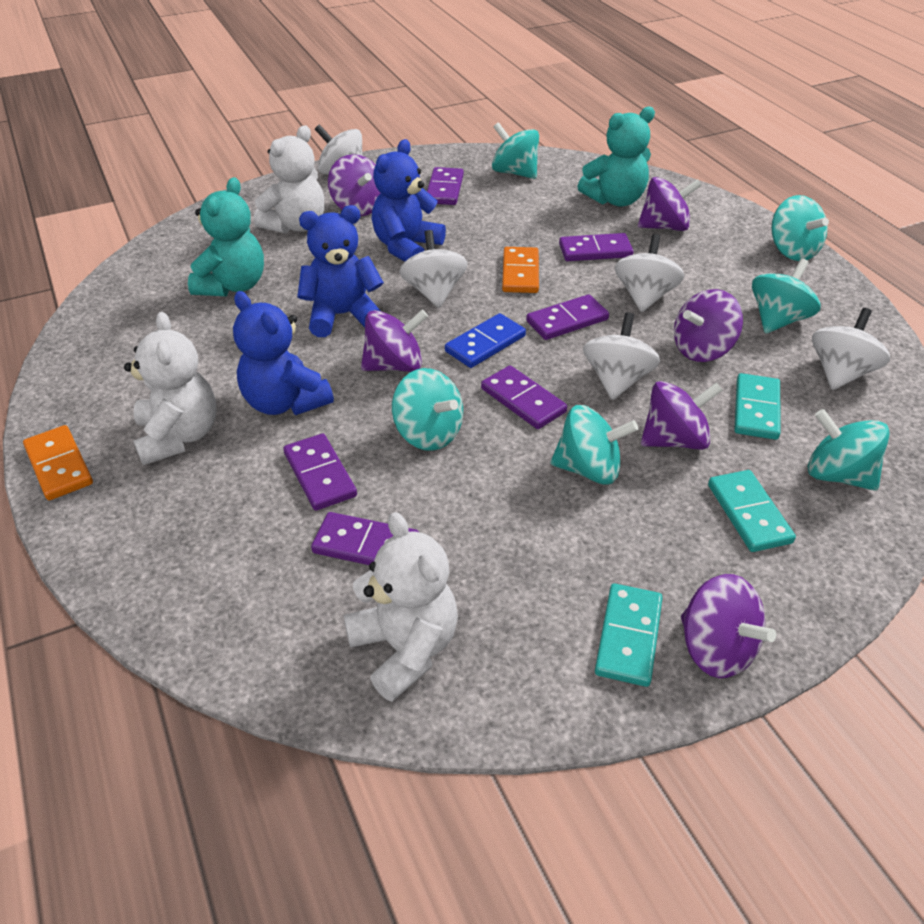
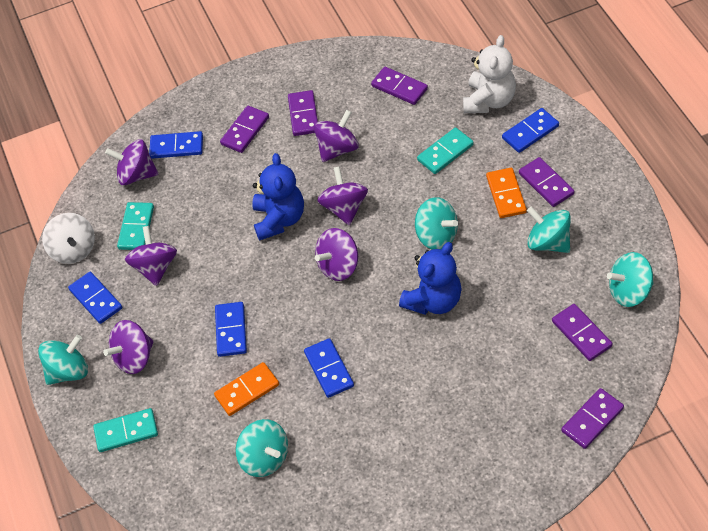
blue domino: [445,313,526,368] = 1 -> [68,272,122,324] [149,131,203,159] [215,302,247,357] [304,338,354,398] [502,108,559,153] = 5
blue teddy bear: [233,291,334,415] [297,205,384,337] [372,139,446,262] = 3 -> [252,153,304,241] [399,242,462,315] = 2
turquoise spinning top: [392,368,463,451] [492,122,539,179] [551,405,638,485] [752,259,821,334] [772,195,829,261] [808,409,890,491] = 6 -> [38,335,88,385] [236,419,288,477] [415,197,458,250] [527,206,571,253] [607,252,654,307] = 5
turquoise teddy bear: [188,177,264,296] [577,107,655,207] = 2 -> none = 0
white spinning top: [315,124,363,174] [399,230,468,308] [583,313,660,400] [615,234,684,312] [812,308,890,390] = 5 -> [42,213,95,264] = 1
white teddy bear: [124,312,217,465] [254,125,324,234] [344,512,458,702] = 3 -> [463,35,516,113] = 1

